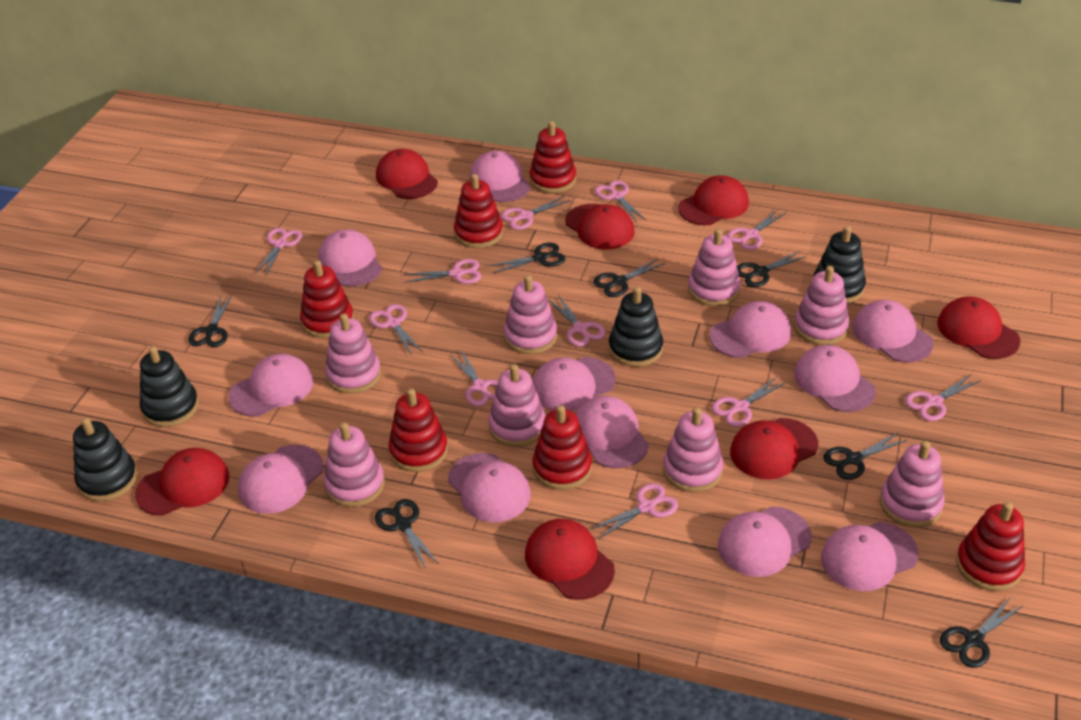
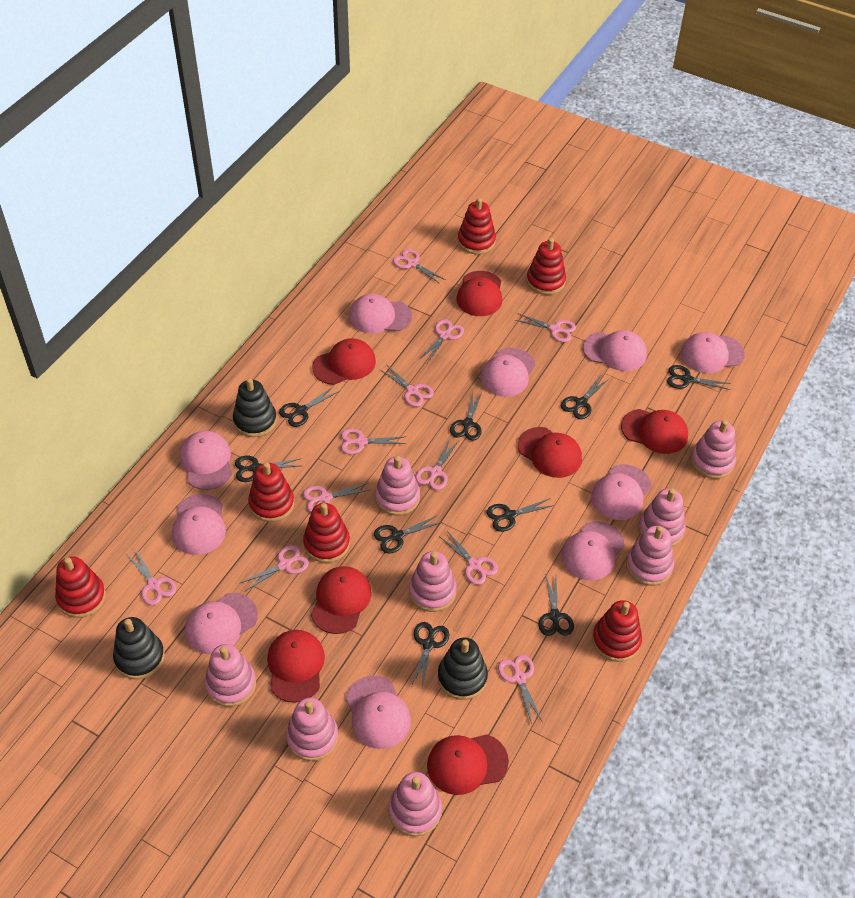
black scissors: [188,295,232,347] [375,499,439,569] [489,243,565,273] [593,259,665,297] [737,251,807,287] [823,432,907,480] [940,598,1023,668] = 7 -> [235,456,300,482] [279,387,339,427] [374,515,442,553] [411,622,449,687] [450,392,482,441] [487,498,555,532] [538,574,574,636] [561,376,609,419] [667,365,731,390] = 9
black stacking toy: [73,418,137,501] [140,346,199,427] [609,287,663,367] [813,226,866,303] = 4 -> [113,617,165,679] [233,378,277,437] [438,637,488,700] = 3
pink cap: [228,354,314,417] [238,445,324,514] [318,229,382,287] [448,453,531,522] [469,151,530,202] [533,357,616,411] [576,396,649,468] [709,301,791,358] [718,507,812,577] [794,345,876,412] [821,522,919,591] [852,300,933,362] = 12 -> [172,494,226,555] [179,431,232,490] [185,593,258,654] [346,676,411,749] [349,294,412,334] [480,348,535,397] [561,521,624,580] [583,330,647,371] [591,464,651,520] [681,332,745,373] = 10

